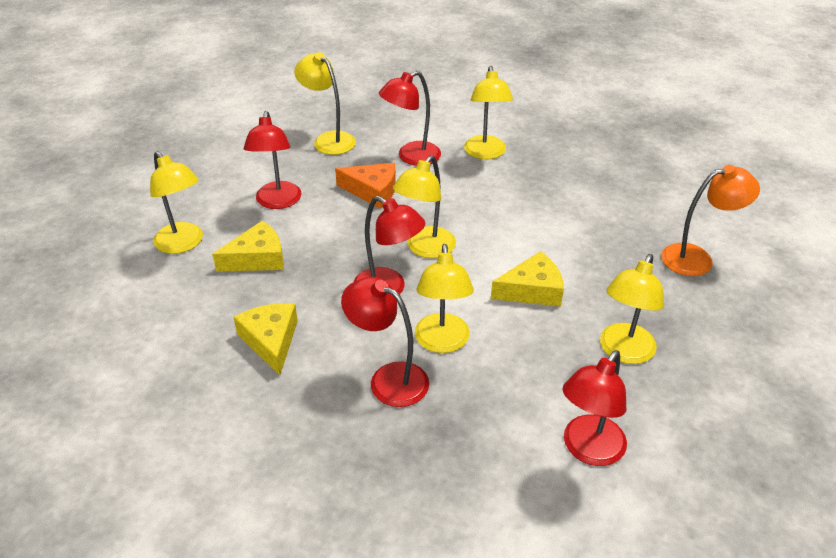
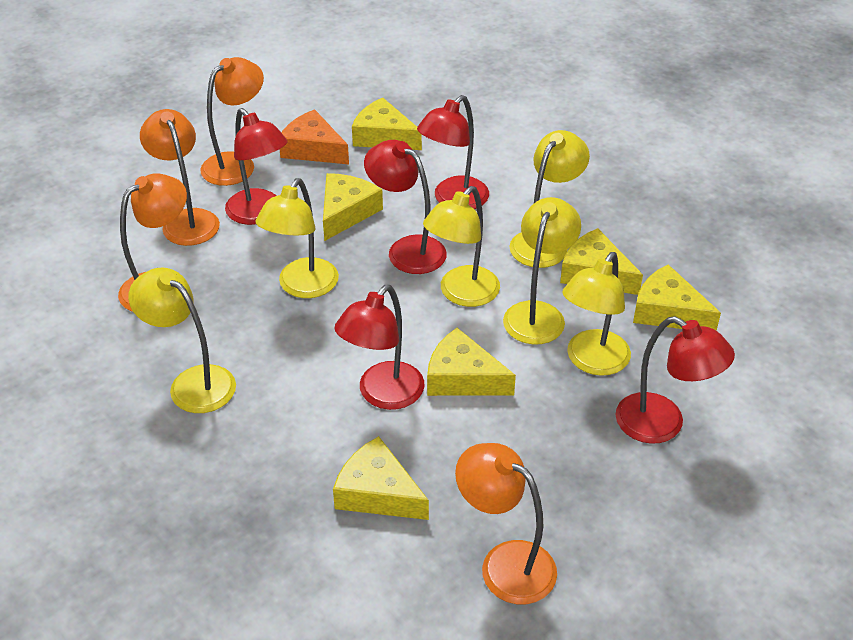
orange lamp: [661,165,760,276] = 1 -> [118,173,187,312] [140,109,220,246] [200,57,264,186] [455,443,557,604] = 4
yellow cheese: [212,221,284,272] [234,303,298,375] [491,251,564,307] = 3 -> [323,173,383,241] [333,436,429,520] [352,98,422,150] [427,328,516,396] [560,228,643,295] [633,264,721,331] = 6

